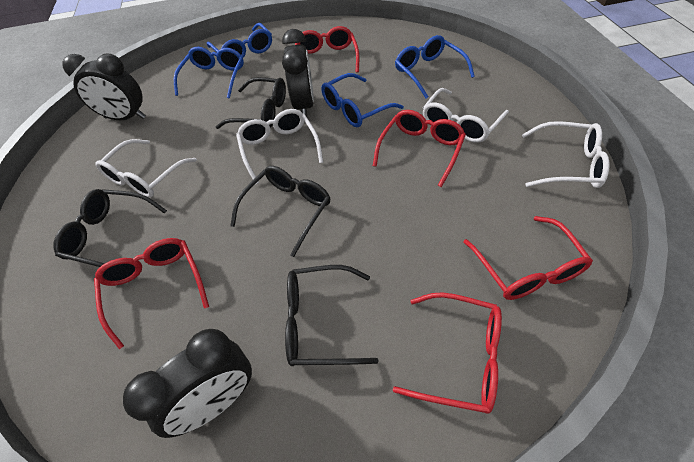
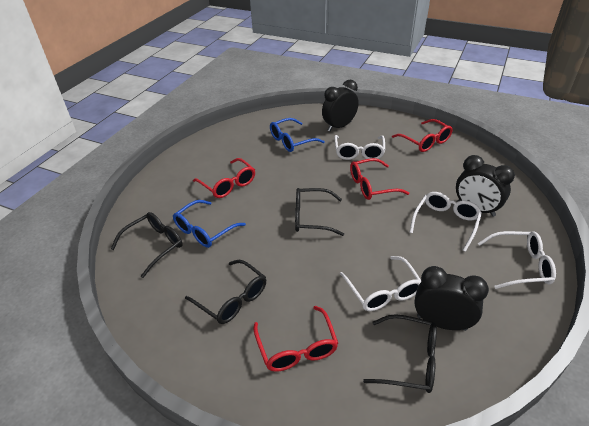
blue glasses: [174,47,244,99] [207,23,272,58] [321,73,404,127] [395,35,475,98] = 4 -> [173,200,246,248] [270,118,325,152] = 2
red glasses: [94,238,209,349] [295,26,359,73] [373,110,466,187] [393,292,502,414] [464,216,593,300] = 5 -> [193,158,255,198] [253,306,338,372] [350,158,410,200] [392,119,453,152] = 4

